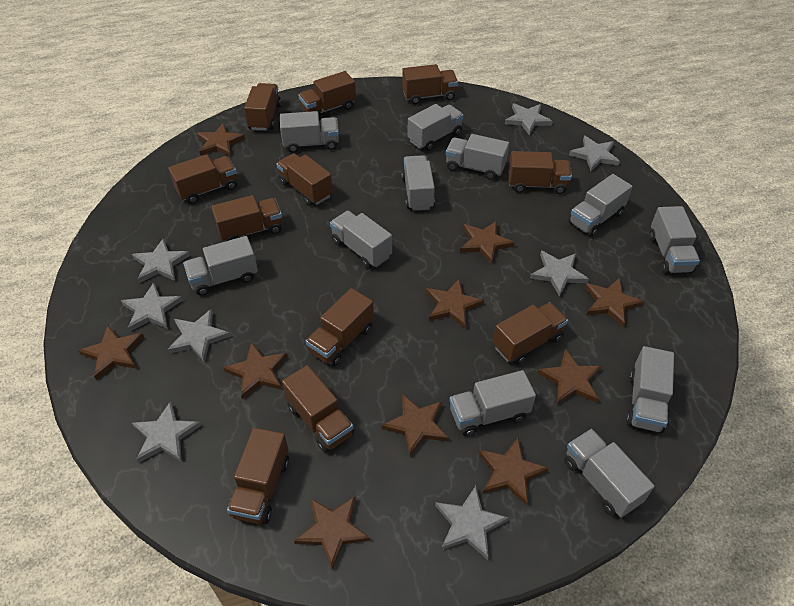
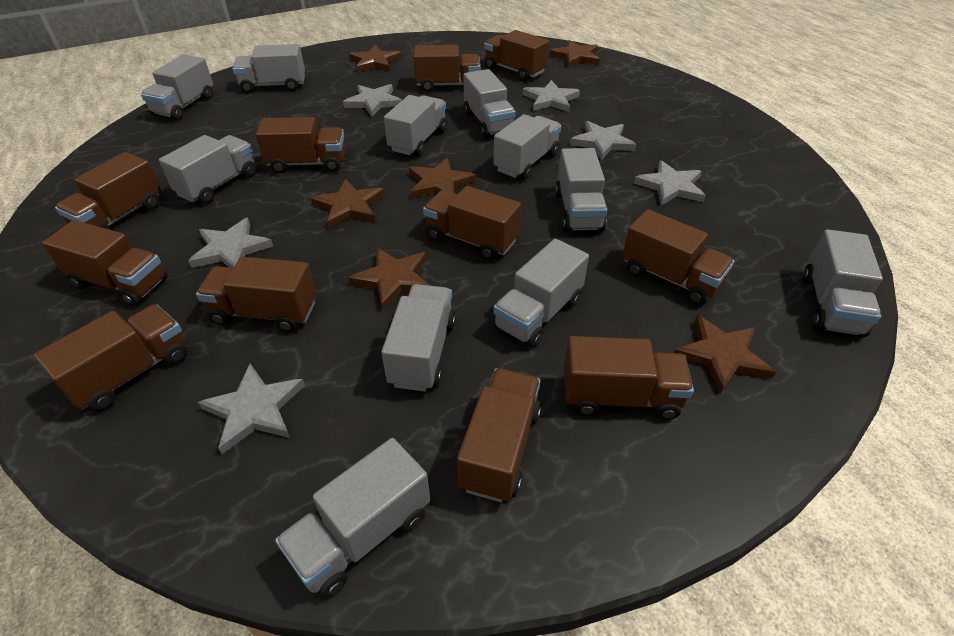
brown star: [78,325,144,380] [197,123,245,157] [223,342,287,399] [294,497,370,570] [381,394,449,456] [426,279,484,328] [460,221,515,264] [478,438,549,506] [537,349,602,405] [584,278,644,327] = 10 -> [311,179,384,228] [348,248,430,310] [349,45,401,72] [409,158,476,198] [549,40,599,67] [674,315,776,394] = 6
grey star: [121,283,183,332] [132,239,190,283] [132,401,202,463] [167,309,231,362] [435,486,509,560] [505,103,553,135] [530,251,589,297] [569,136,620,171] = 8 -> [188,218,273,268] [198,364,305,454] [343,84,402,117] [523,80,580,112] [570,121,636,160] [634,160,706,206] = 6

